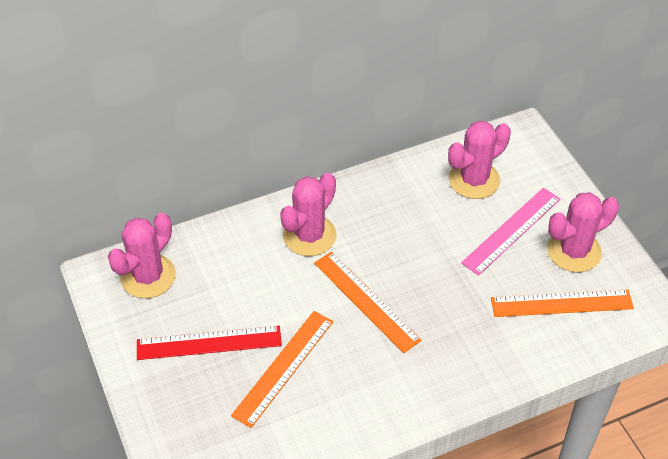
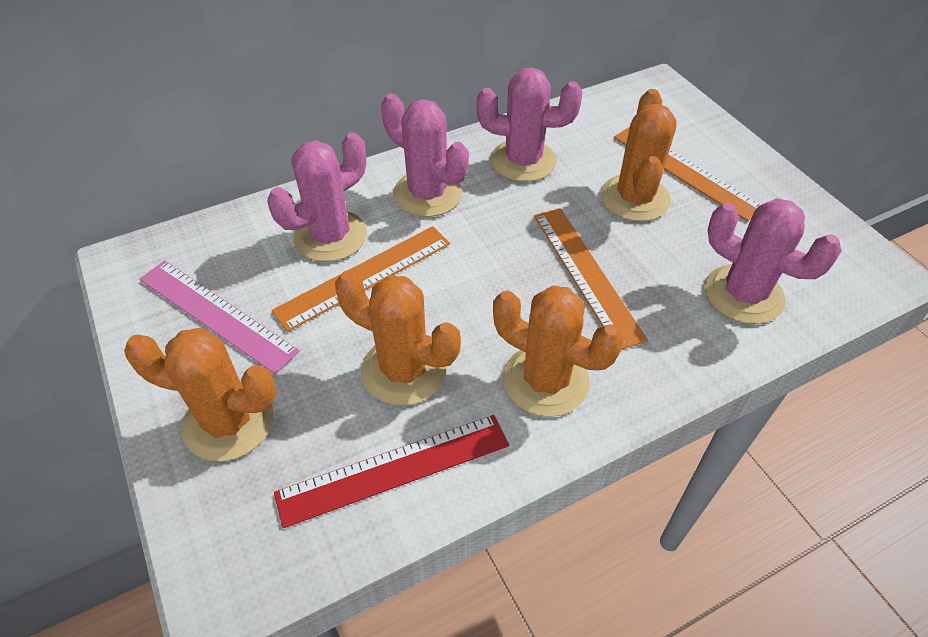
orange cactus: none = 0 -> [124,328,277,461] [335,271,461,406] [493,285,624,417] [600,89,677,221] = 4

